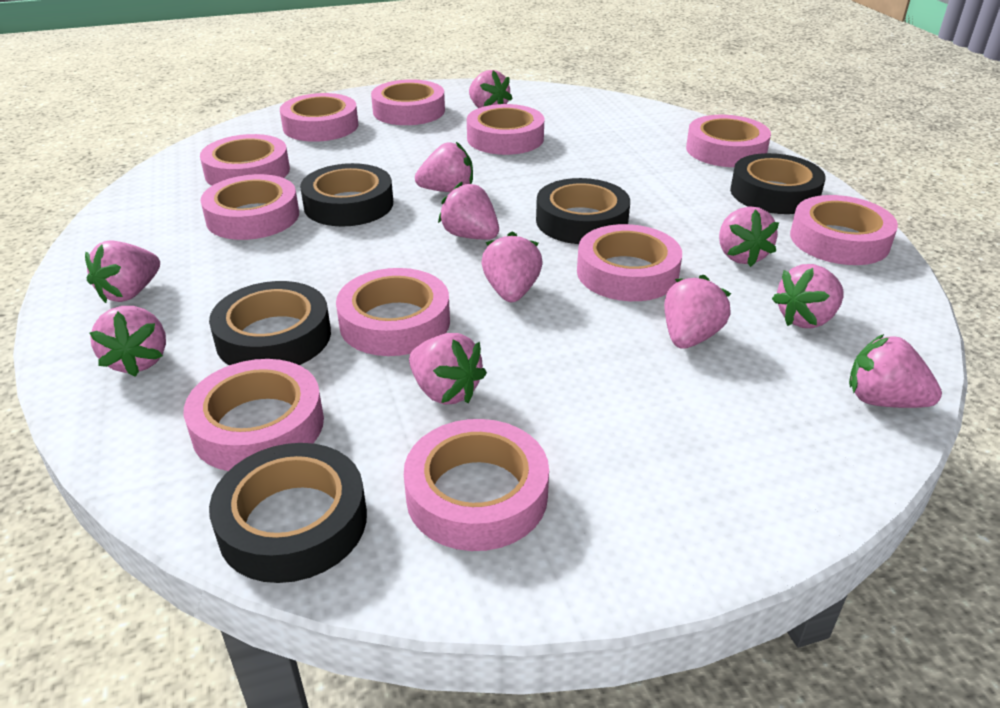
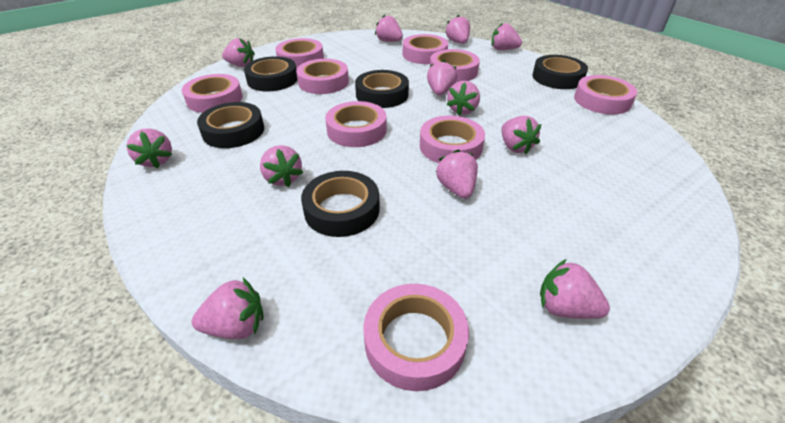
pink strawberry: [85,240,160,303] [89,306,166,377] [409,333,487,405] [415,142,473,192] [438,182,499,240] [469,70,512,108] [482,232,542,302] [664,275,731,349] [719,207,779,267] [772,264,844,328] [849,334,942,408] = 11 -> [126,128,172,168] [192,278,264,339] [222,38,255,67] [260,145,303,187] [375,15,403,42] [427,60,457,95] [436,149,478,199] [445,15,470,44] [447,81,480,115] [492,23,522,50] [501,116,541,155] [540,259,610,319] = 12
pink tape: [184,359,324,471] [200,134,290,186] [200,174,299,240] [280,93,358,142] [336,268,450,356] [371,79,445,125] [404,419,549,551] [467,104,544,155] [577,224,682,301] [686,115,771,167] [790,195,898,265] = 11 -> [182,74,243,113] [275,38,324,69] [296,59,349,94] [325,101,387,147] [364,284,469,391] [403,34,448,64] [420,116,485,163] [430,49,480,82] [574,75,637,114] = 9

